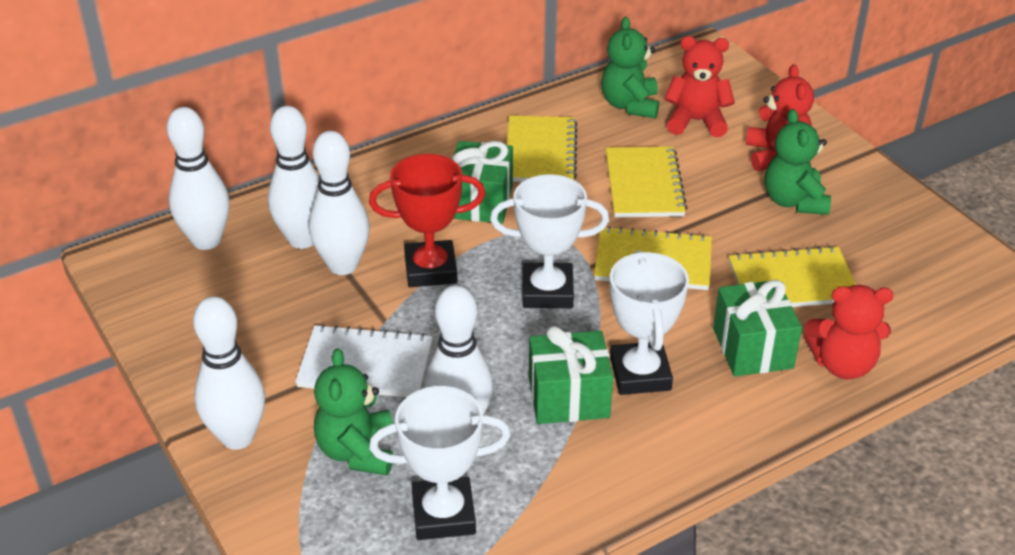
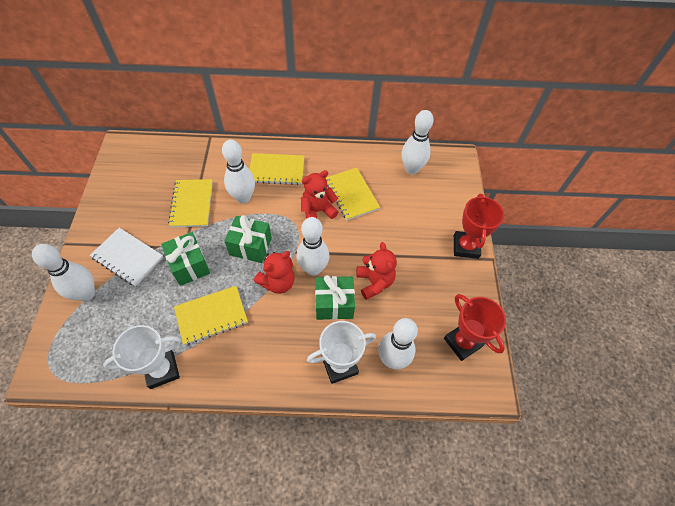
green teddy bear: [314,348,393,476] [601,17,659,118] [765,109,831,215] = 3 -> none = 0
red trophy: [369,154,485,287] = 1 -> [444,294,506,361] [454,194,504,259] = 2
white trophy: [369,386,511,540] [490,174,609,308] [610,250,689,395] = 3 -> [103,325,181,389] [307,321,376,384] = 2

